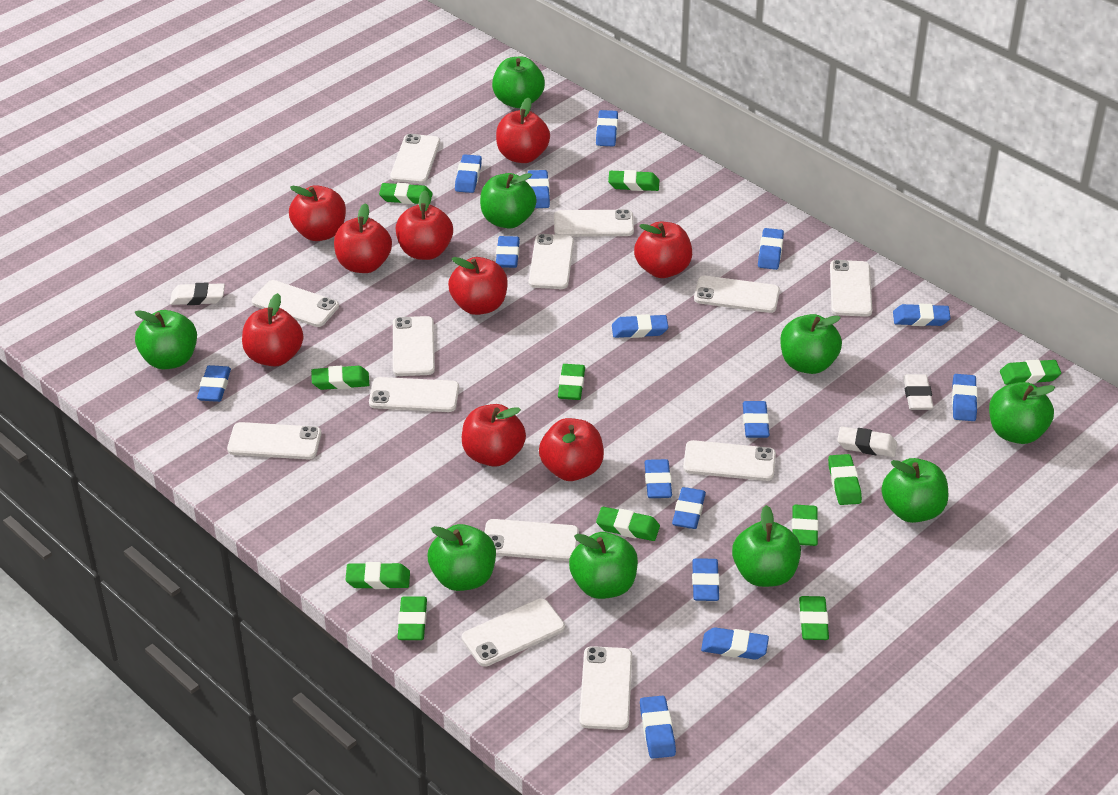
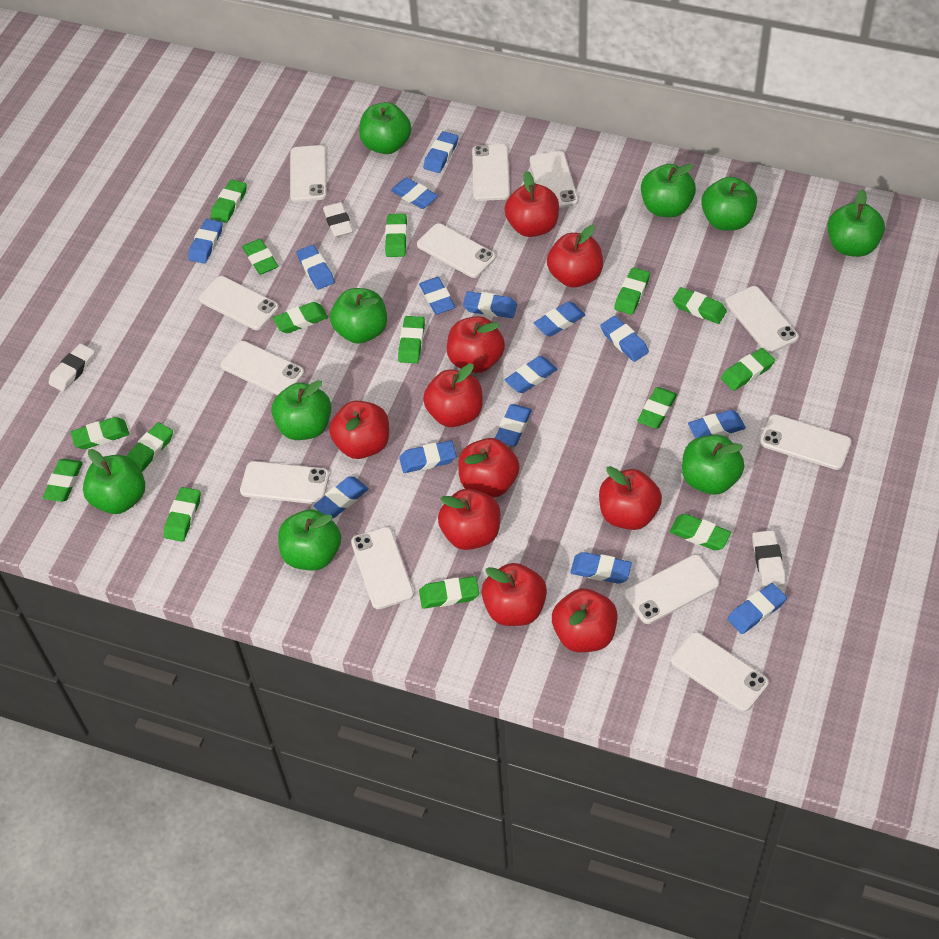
green eraser: [311,366,369,390] [345,562,410,589] [379,183,433,204] [397,596,427,640] [558,364,585,400] [596,507,660,541] [608,170,659,191] [792,505,819,546] [799,596,829,640] [828,454,862,505] [1000,359,1061,385] = 11 -> [43,459,83,502] [71,417,129,449] [127,422,173,472] [164,487,200,542] [211,180,247,223] [242,239,278,275] [273,302,328,333] [385,214,407,257] [398,316,425,363] [419,576,479,609] [614,267,650,315] [637,387,677,429] [670,514,731,551] [672,287,727,324] [721,348,775,391] = 15
red apple: [242,293,303,367] [289,185,346,241] [334,203,392,273] [396,190,453,260] [448,257,508,315] [462,404,526,467] [496,98,550,163] [539,418,604,481] [634,222,692,278] = 9 -> [329,401,389,459] [423,363,483,427] [438,489,500,550] [447,316,505,373] [458,438,520,498] [481,563,547,626] [504,171,559,237] [547,225,603,288] [552,588,618,652] [599,466,662,530] = 10
white phone: [227,422,322,459] [252,280,339,327] [369,377,459,412] [390,134,440,184] [393,316,435,376] [462,598,565,667] [485,519,579,561] [529,234,574,289] [554,209,634,237] [579,646,632,730] [683,440,776,481] [694,276,780,313] [830,260,872,317] = 13 -> [199,276,279,330] [220,341,304,395] [240,461,329,504] [290,145,327,202] [351,527,414,609] [417,223,496,278] [472,144,510,201] [530,151,578,208] [625,555,719,624] [671,632,769,712] [726,286,799,353] [760,414,852,470] = 12

